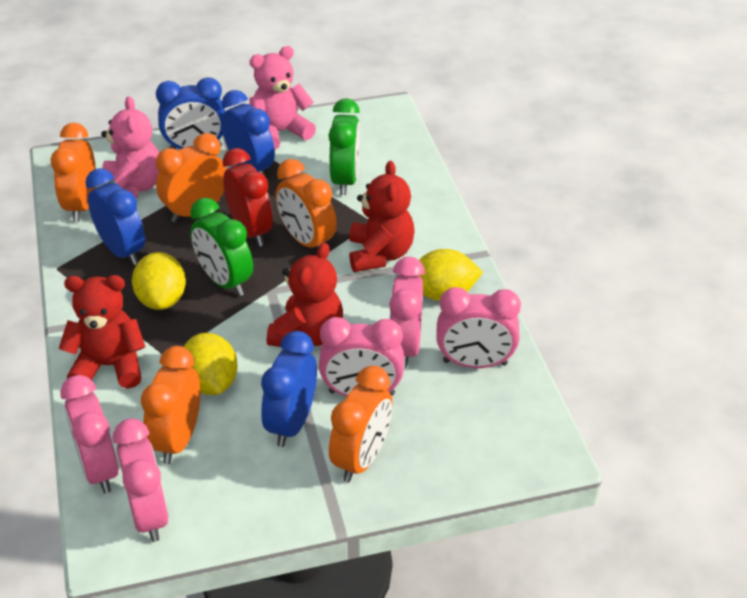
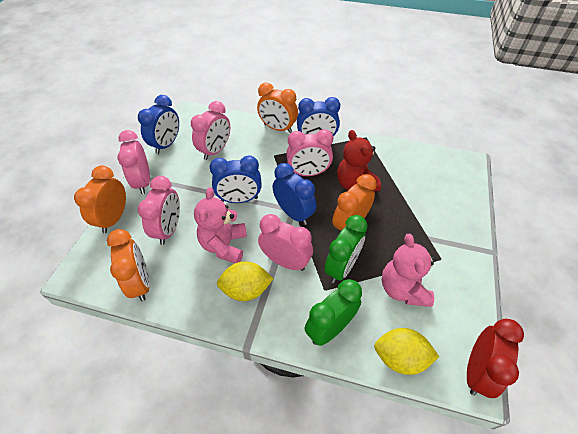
orange clock: [51,123,96,222] [141,346,201,464] [156,133,226,223] [276,159,337,248] [329,366,392,482] = 5 -> [74,165,126,233] [107,229,150,301] [257,83,298,133] [332,174,376,235] = 4
red teddy bear: [59,275,145,388] [267,243,343,347] [349,161,415,272] = 3 -> [337,130,381,192] = 1
yellow lemon: [132,252,186,310] [184,333,238,395] [417,249,483,301] = 3 -> [217,261,274,301] [374,328,439,375] = 2

